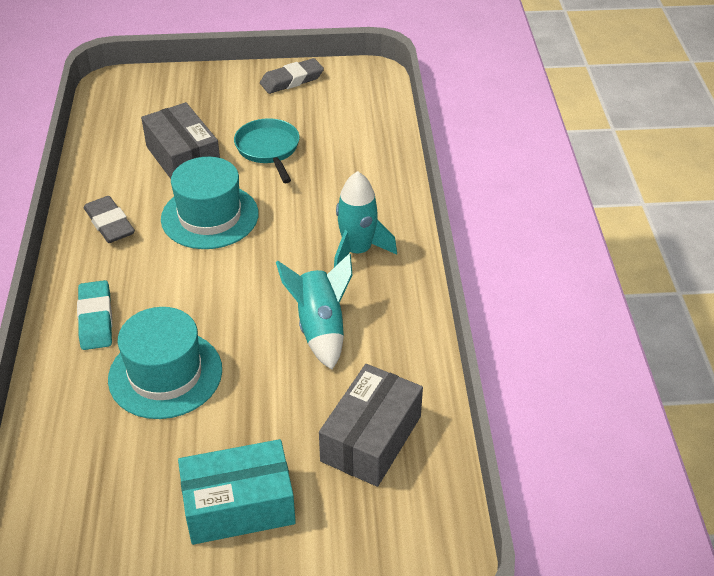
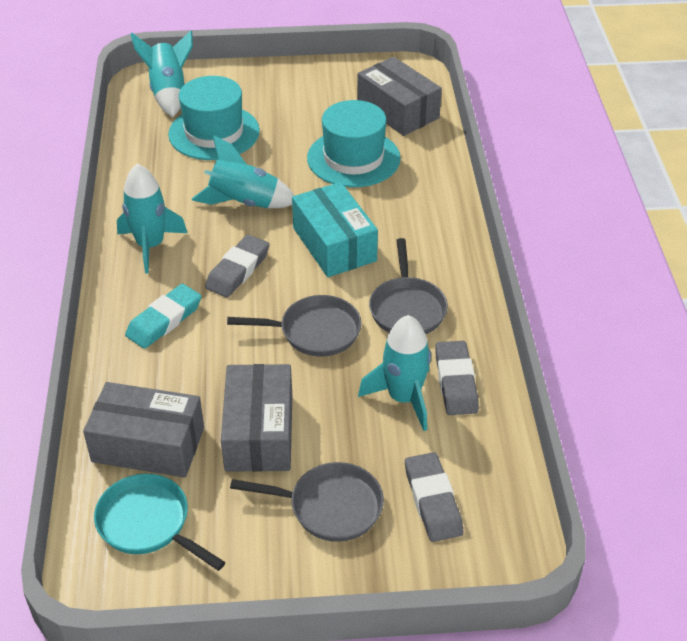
grey box: [141,102,220,179] [319,364,423,487] = 2 -> [83,382,204,478] [221,364,292,472] [357,57,442,136] = 3
grey eraser: [84,196,135,243] [260,58,324,94] = 2 -> [205,235,270,297] [405,452,463,542] [435,341,479,415] = 3
grey pan: none = 0 -> [227,295,362,357] [230,462,384,542] [369,238,448,334] = 3
turquoise rocket: [276,253,352,370] [334,171,397,267] = 2 -> [117,163,187,273] [130,31,193,117] [192,135,294,208] [358,315,431,431] = 4

